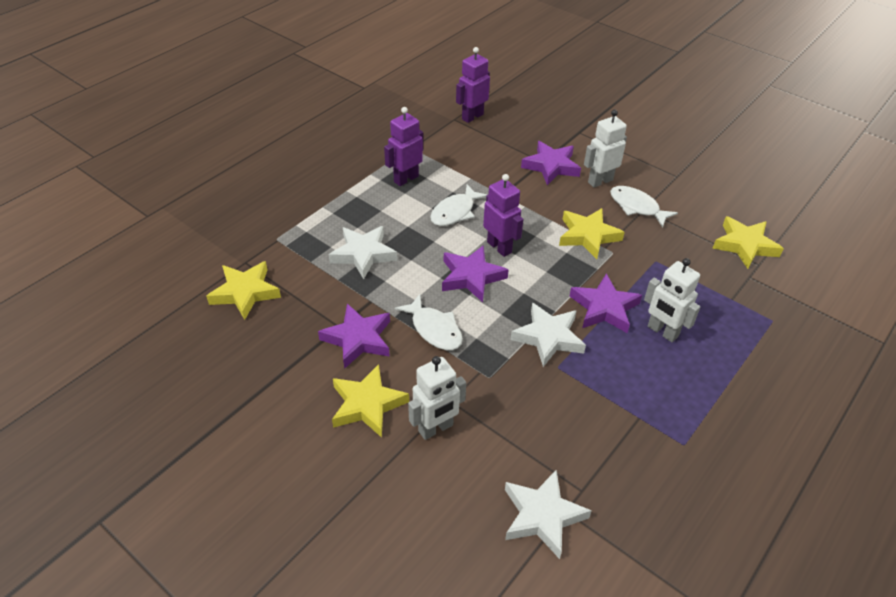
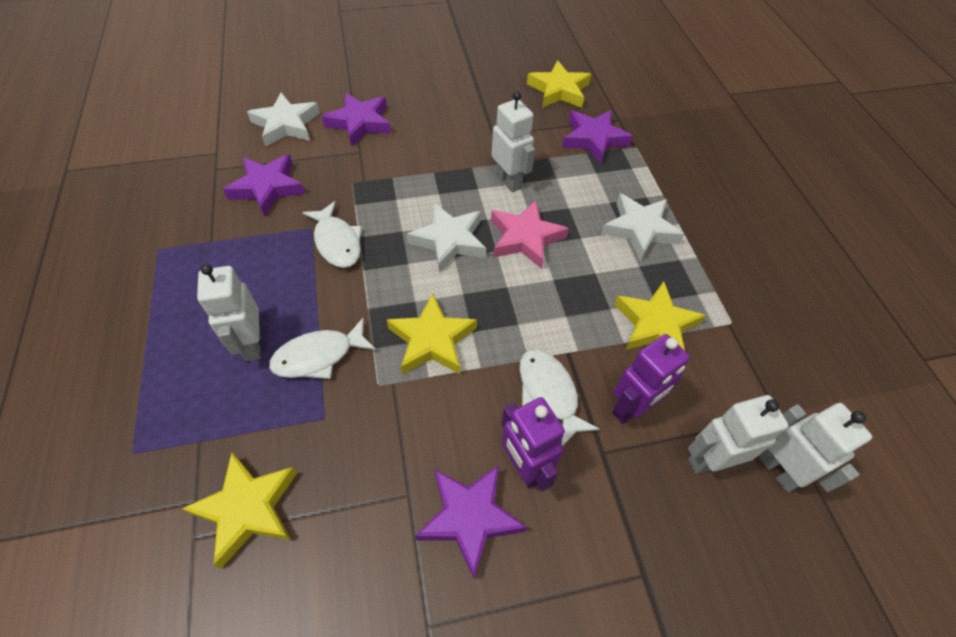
pink star: none = 0 -> [491,200,569,269] = 1
purple robot: [384,107,423,186] [456,47,490,123] [483,174,524,257] = 3 -> [501,397,565,491] [612,334,690,424] = 2
white robot: [408,356,466,440] [584,110,627,188] [644,258,701,342] = 3 -> [197,264,261,361] [491,91,535,192] [688,395,789,474] [758,403,872,493] = 4

